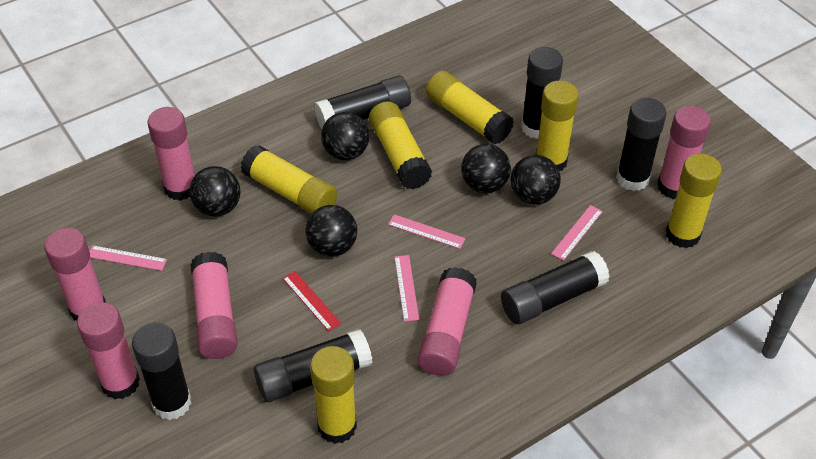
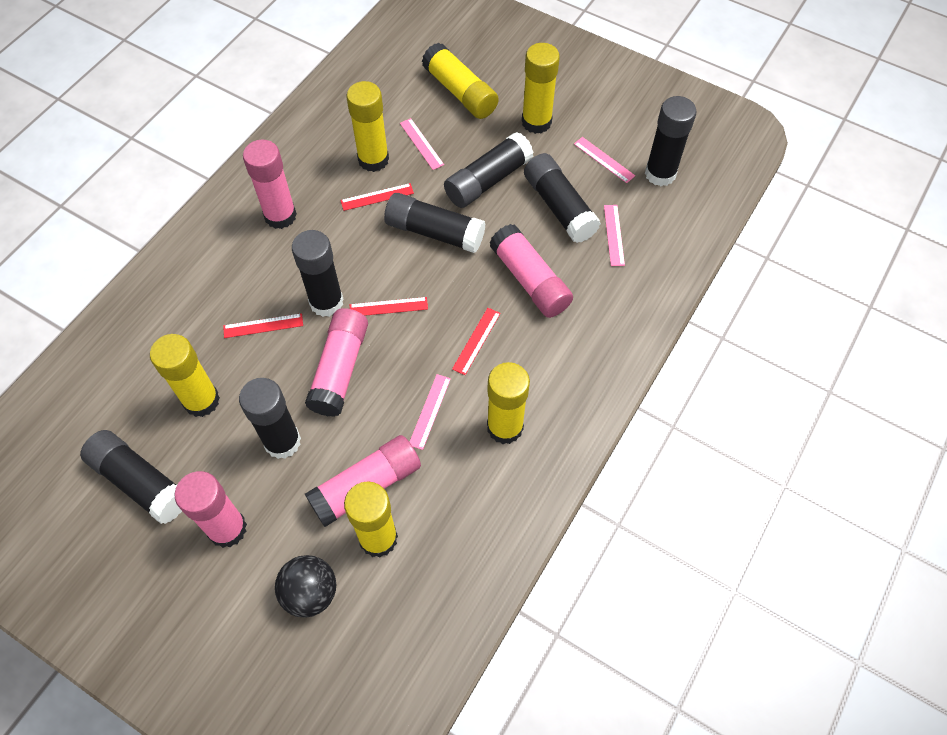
black ball: [189,166,241,217] [305,205,357,257] [321,112,369,160] [461,144,511,193] [511,155,561,205] = 5 -> [275,555,336,618] = 1
black glue stick: [132,323,191,420] [254,329,373,402] [314,75,411,129] [501,251,610,324] [521,47,563,139] [616,98,667,191] = 6 -> [80,430,182,524] [239,378,301,459] [292,230,343,317] [384,193,486,253] [444,132,533,208] [524,153,601,243] [645,96,697,186] = 7
pink glue stick: [45,228,106,321] [77,302,140,399] [147,107,195,201] [190,252,238,359] [418,267,477,376] [657,106,711,199] = 6 -> [174,471,247,548] [243,140,297,229] [305,308,368,417] [305,435,421,527] [490,224,573,318] = 5
red ruler: [283,271,341,331] = 1 -> [223,313,303,338] [340,183,414,211] [350,297,428,316] [452,308,501,375] = 4

